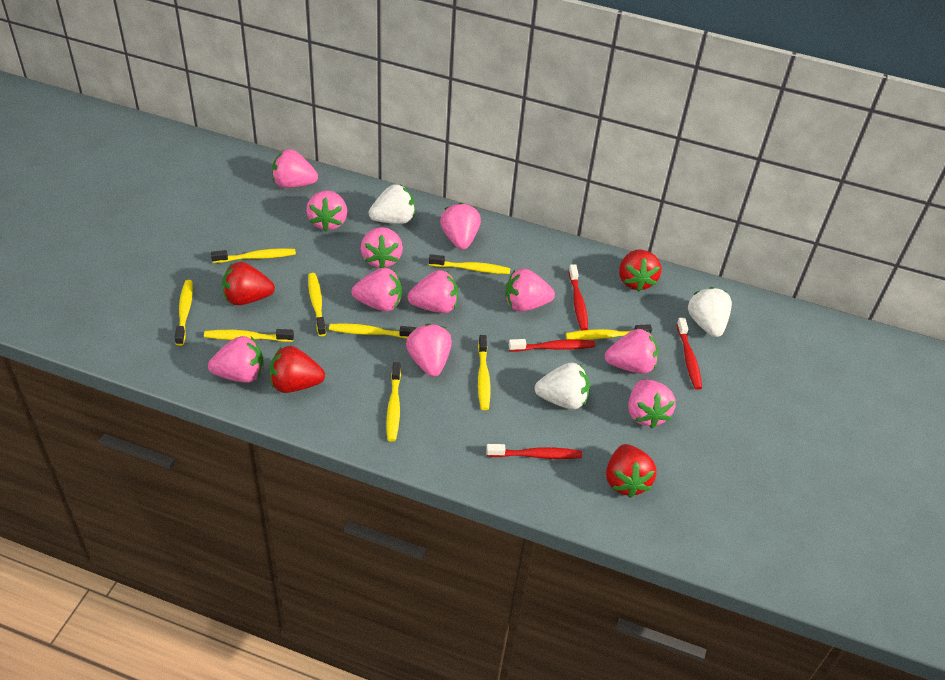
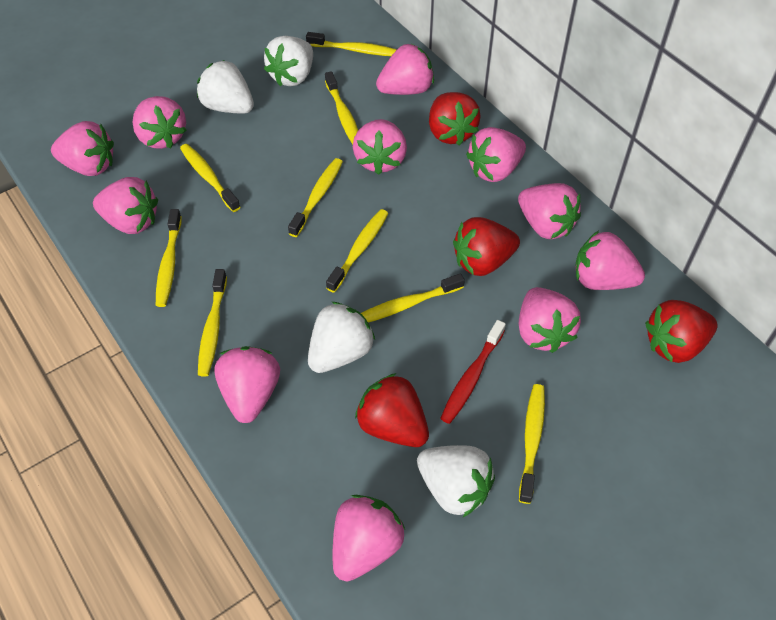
red toothbrush: [486,444,582,459] [509,339,595,352] [569,264,588,330] [677,318,702,390] = 4 -> [440,320,506,424] = 1
white strawberry: [369,184,415,224] [535,362,590,410] [688,287,732,337] = 3 -> [197,60,254,114] [264,36,313,86] [308,302,375,373] [417,445,495,517] = 4

